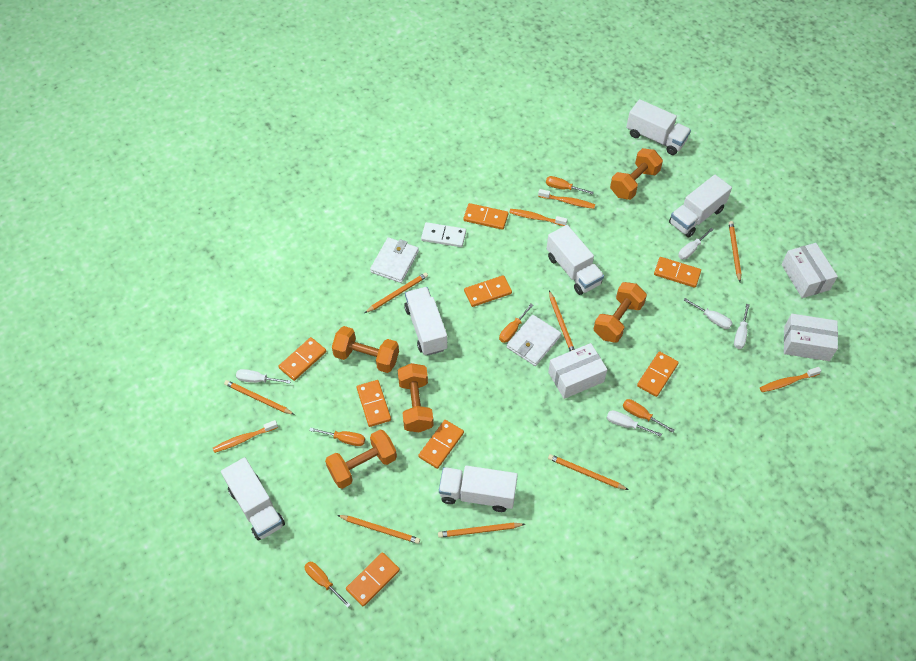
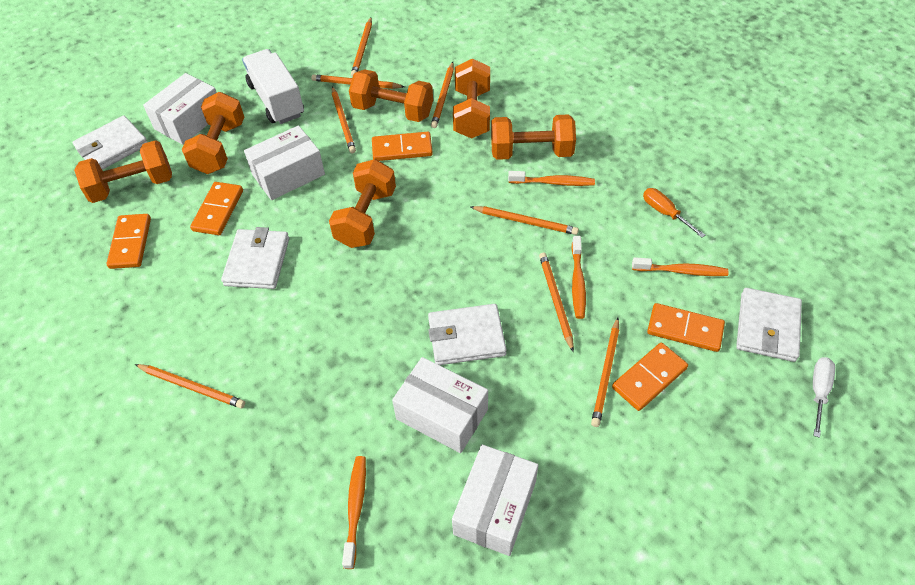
orange domino: [279,337,326,381] [346,552,400,606] [356,380,391,427] [418,420,464,469] [463,203,508,230] [464,275,512,307] [637,351,679,397] [654,257,701,288] = 8 -> [106,214,151,269] [190,182,243,235] [372,132,433,161] [612,342,688,411] [647,303,725,352] = 5
orange dumbbell: [325,429,397,489] [332,326,399,373] [398,363,434,433] [594,282,647,343] [610,148,663,200] = 5 -> [74,140,172,203] [182,92,244,174] [329,159,396,248] [349,69,433,122] [453,58,490,139] [491,114,576,160] = 6
orange pencil: [224,380,295,415] [337,515,420,544] [365,273,428,313] [438,523,525,538] [548,454,628,490] [549,291,575,351] [729,221,741,282] = 7 -> [135,364,245,409] [311,74,405,89] [332,86,356,153] [351,18,372,77] [431,62,454,128] [471,206,579,235] [539,253,574,352] [591,318,619,427] = 8
orange screwdriver: [304,561,350,608] [309,427,365,446] [499,304,534,343] [546,176,594,194] [623,399,674,433] = 5 -> [643,188,705,238] = 1
white box: [548,343,607,399] [781,243,838,298] [784,314,838,361] = 3 -> [143,73,217,145] [244,125,325,200] [392,357,488,453] [452,445,538,556] = 4
white domino: [421,222,466,247] = 1 -> none = 0
white screwdriver: [236,369,291,384] [607,410,662,437] [678,228,714,260] [684,298,732,329] [734,304,750,349] = 5 -> [813,357,835,438] = 1
white truck: [221,457,285,540] [404,287,447,356] [439,466,518,512] [547,225,604,295] [626,99,691,155] [669,175,732,238] = 6 -> [242,49,304,124] = 1
white wallet: [370,237,419,283] [507,315,561,366] = 2 -> [72,116,148,170] [221,227,289,289] [428,304,507,365] [736,288,802,362] = 4

